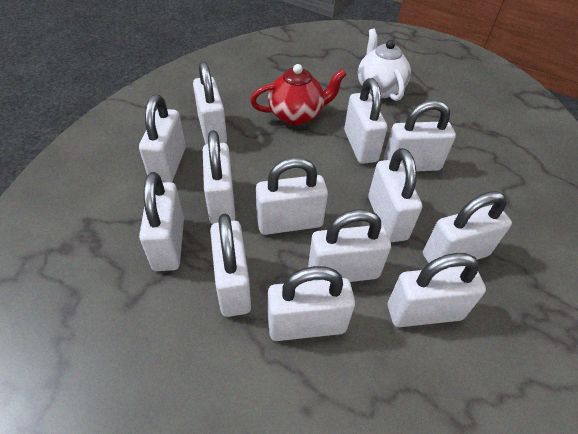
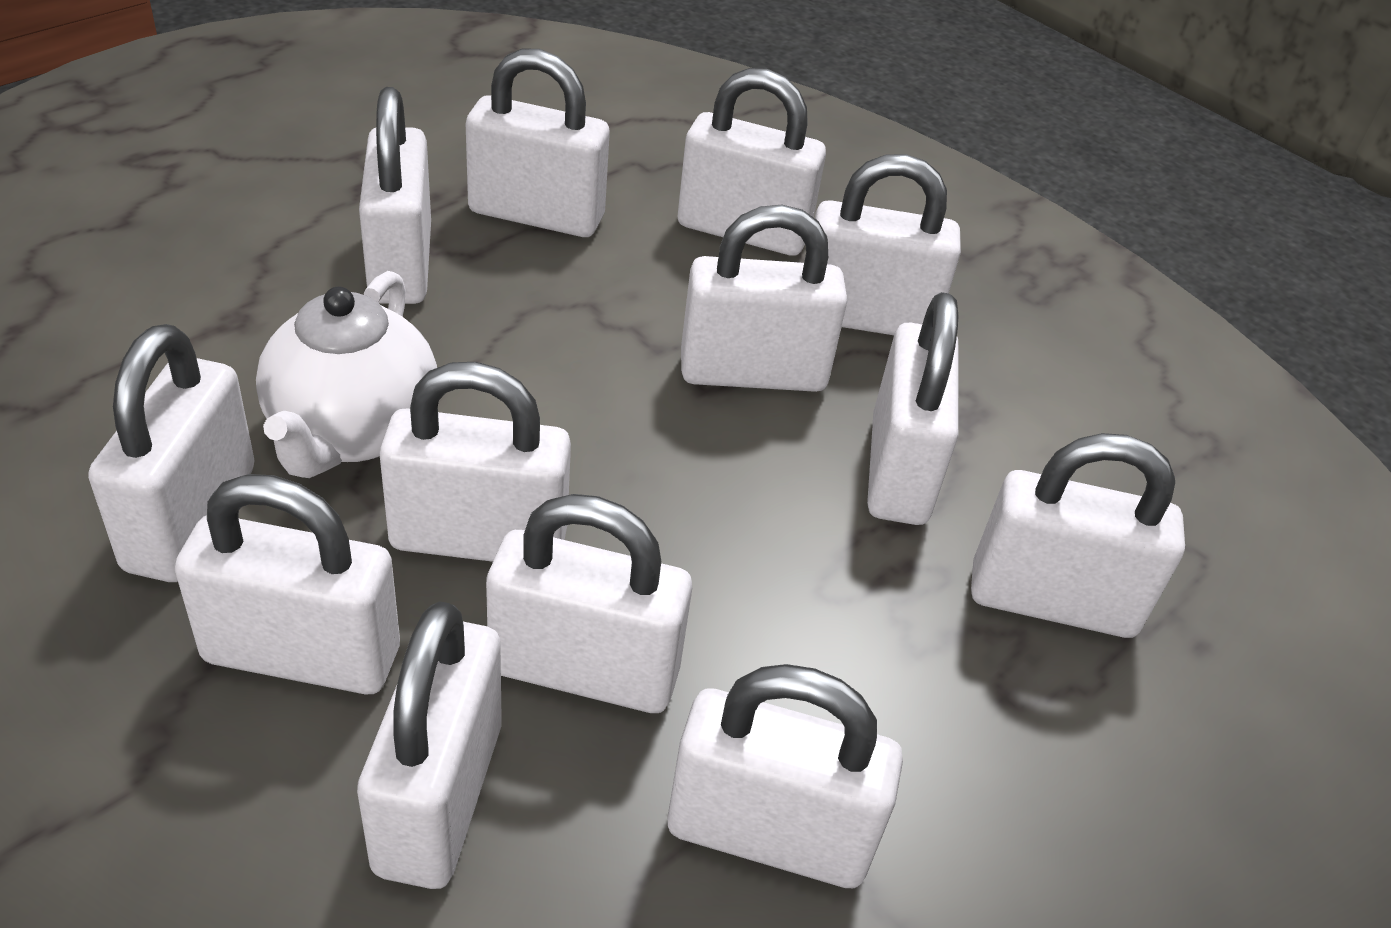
red teapot: [250,64,347,125] = 1 -> none = 0

